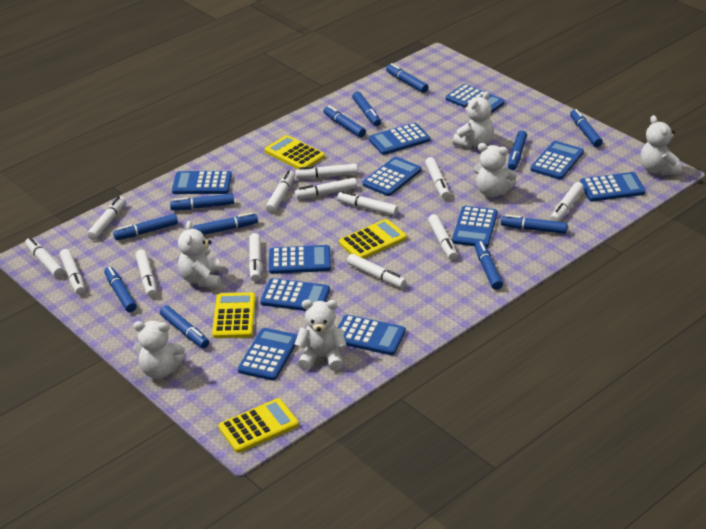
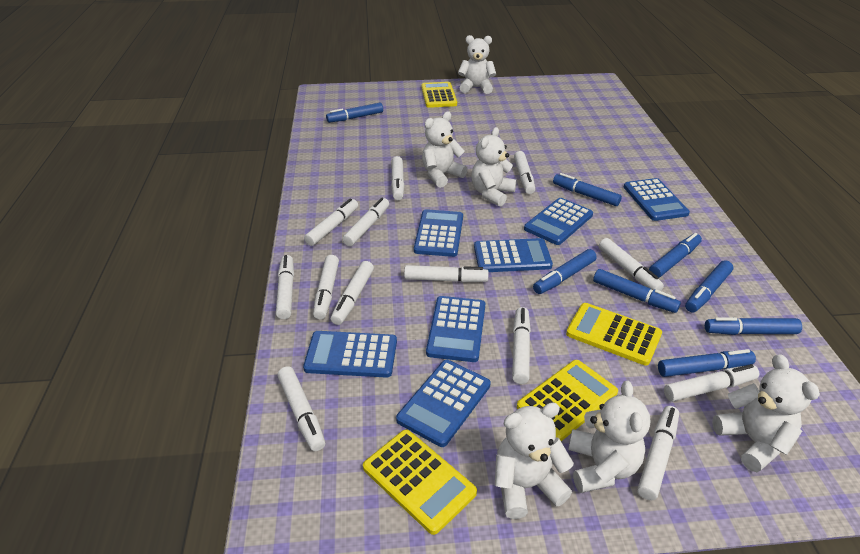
blue calculator: [172,171,232,194] [238,328,298,381] [260,278,330,311] [269,245,331,274] [337,315,406,355] [362,157,421,196] [369,123,430,155] [446,84,505,113] [452,206,498,247] [530,141,584,180] [580,172,646,202] = 11 -> [303,331,397,378] [396,360,491,447] [414,209,463,257] [426,296,485,362] [474,238,553,272] [524,198,593,245] [624,178,690,221] = 7
blue marker: [104,266,137,312] [113,214,178,240] [160,305,209,348] [170,194,234,210] [193,213,258,234] [323,106,366,137] [352,91,381,126] [386,63,428,93] [475,241,503,290] [501,215,568,234] [508,130,527,170] [570,109,603,147] = 12 -> [326,103,383,123] [533,249,597,294] [553,173,622,206] [593,269,681,313] [649,233,702,278] [658,349,756,377] [685,260,733,312] [705,317,802,335] = 8

